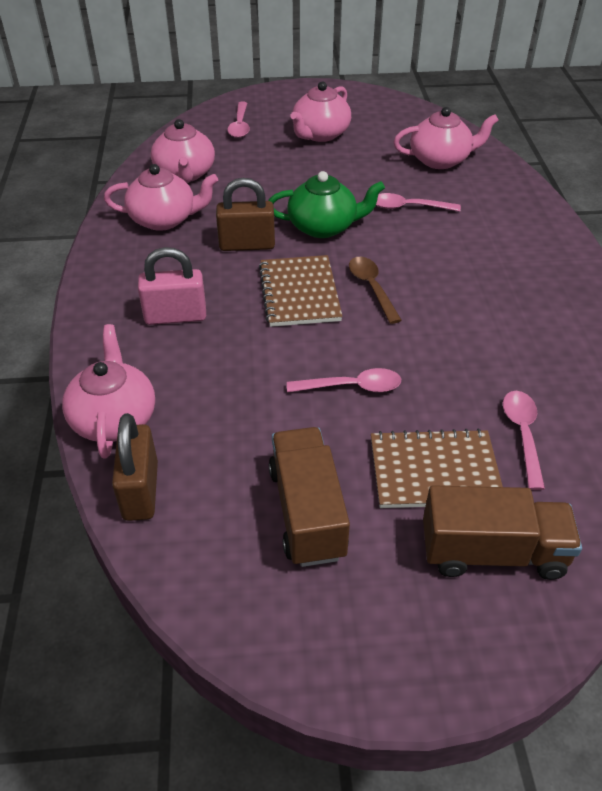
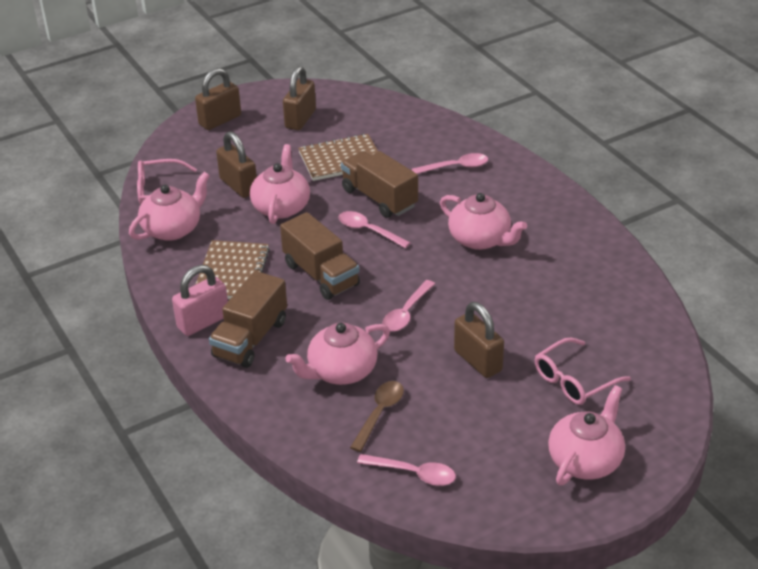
brown padlock: [112,413,158,521] [216,178,275,251] = 2 -> [195,68,241,130] [216,131,257,198] [283,66,316,130] [454,302,504,378] = 4
brown truck: [268,427,350,567] [423,485,582,580] = 2 -> [209,271,287,368] [280,212,360,300] [341,151,418,218] = 3
green teapot: [268,171,385,238] = 1 -> none = 0
pink glasses: none = 0 -> [137,159,197,205] [535,338,631,405] = 2

